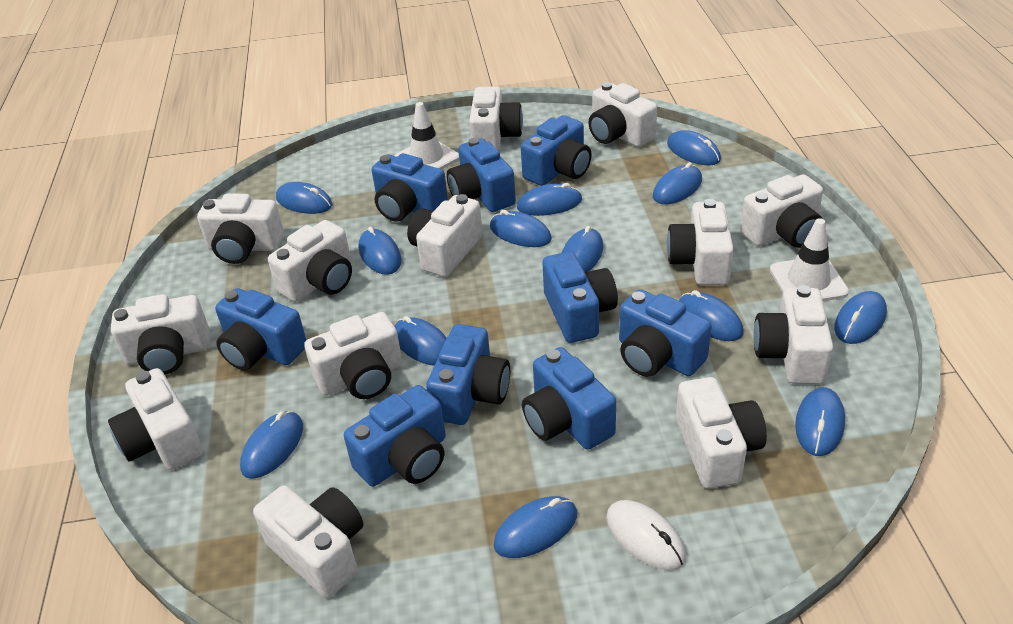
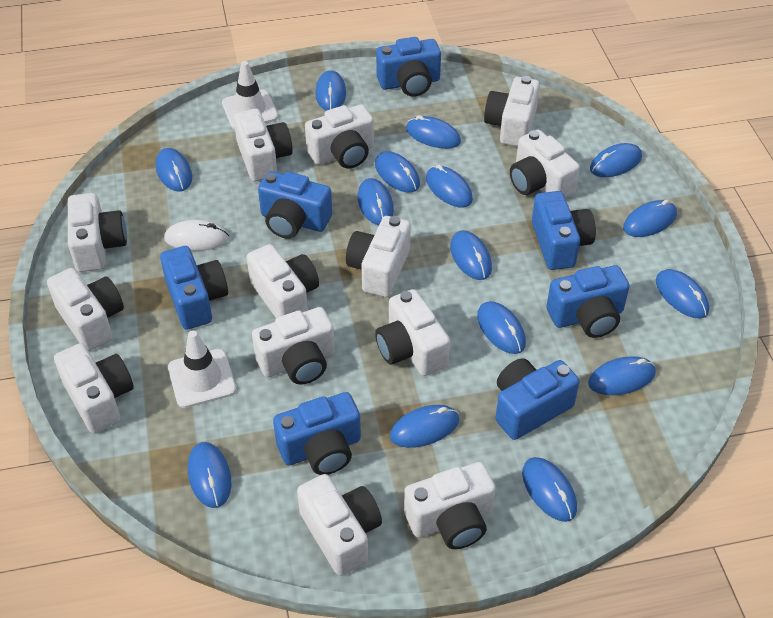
blue camera: [215,288,306,370] [344,385,446,486] [372,153,448,222] [426,324,510,425] [447,138,516,212] [521,115,592,186] [522,347,616,450] [543,252,618,343] [619,289,712,377] = 9 -> [160,246,228,330] [258,171,332,238] [273,392,361,475] [376,37,441,97] [495,358,580,440] [532,191,596,270] [546,265,630,338] = 7
blue mouse: [240,411,303,479] [276,182,332,214] [359,226,401,275] [394,316,447,366] [490,210,552,247] [494,496,577,558] [517,183,582,216] [562,226,603,272] [653,162,702,204] [667,130,721,166] [679,290,743,341] [795,387,845,456] [834,291,887,344] = 13 -> [156,148,192,192] [188,442,231,508] [315,70,346,111] [358,178,394,225] [375,151,420,193] [390,405,460,448] [406,115,461,149] [426,165,473,207] [450,230,492,280] [477,301,526,354] [522,457,577,522] [588,356,656,395] [590,143,642,177] [623,200,677,237] [656,269,709,318] = 15

